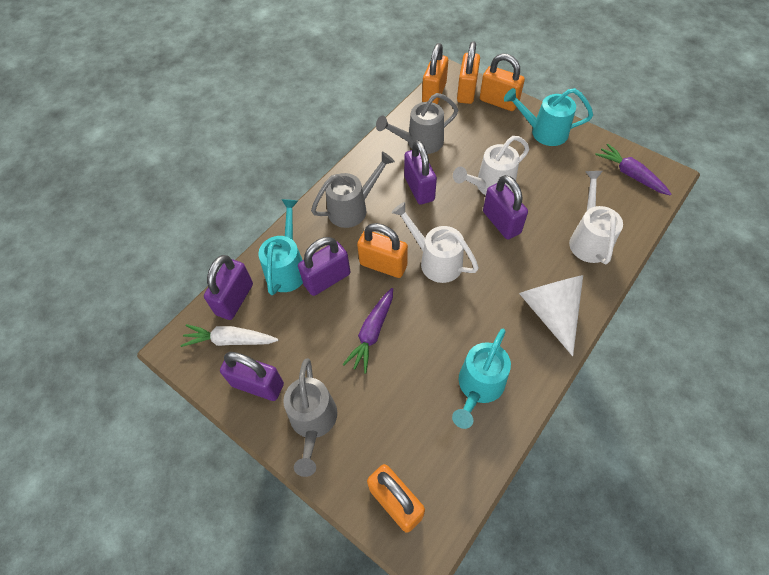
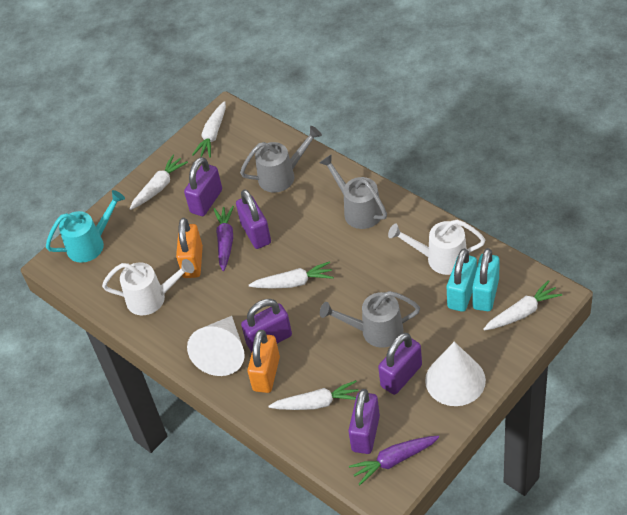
orange padlock: [357,223,408,278] [367,464,425,533] [422,43,448,104] [457,41,480,104] [480,53,525,111] = 5 -> [176,218,203,278] [247,330,280,393] = 2
turquoise padlock: none = 0 -> [447,249,477,312] [472,248,500,311] = 2
turquoise watering can: [258,199,303,295] [452,329,511,429] [504,88,593,146] = 3 -> [46,190,125,263] = 1
white carrot: [180,324,279,347] = 1 -> [130,155,188,210] [192,101,226,158] [249,261,334,288] [269,380,358,410] [483,280,562,331] = 5
white cone: [519,275,583,356] = 1 -> [187,316,245,376] [425,342,486,406] = 2
white watering can: [391,202,479,283] [453,136,529,195] [569,171,623,264] = 3 -> [102,259,194,315] [388,220,486,275] = 2

